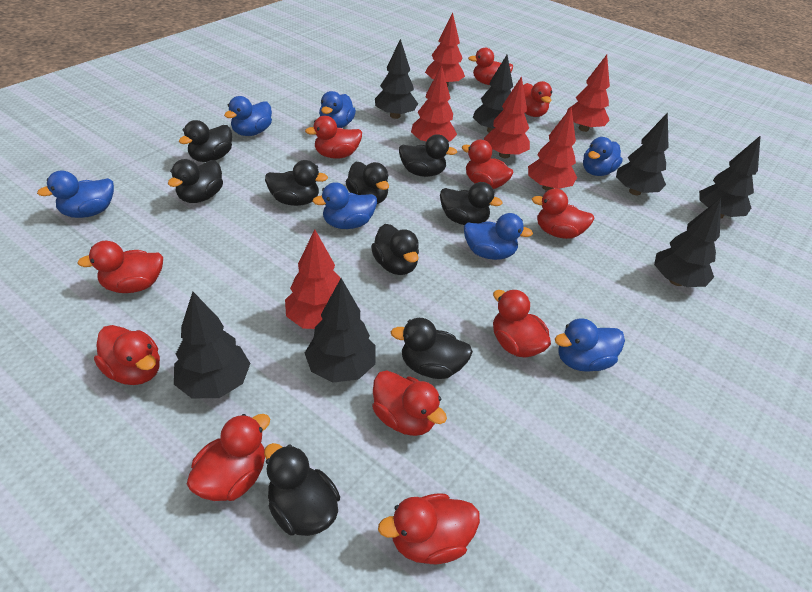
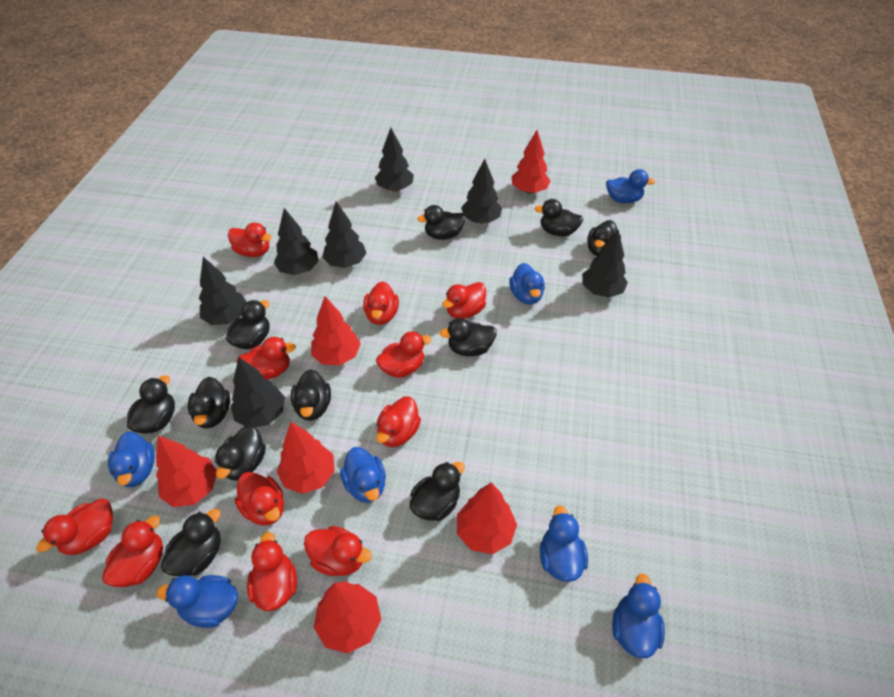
black duck: [168,159,223,203] [179,120,232,162] [264,443,340,536] [265,160,328,206] [346,162,389,204] [371,224,419,275] [391,318,473,379] [399,134,457,177] [440,182,502,225] = 9 -> [127,375,175,433] [161,509,221,577] [188,377,230,428] [215,425,266,480] [226,300,270,349] [291,369,331,421] [410,462,465,521] [417,205,466,240] [440,318,497,356] [534,199,583,236] [587,220,621,256] = 11

